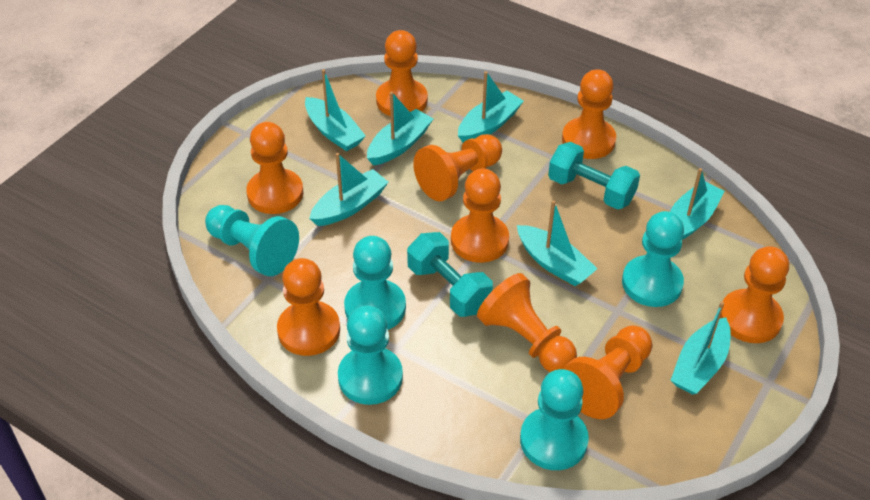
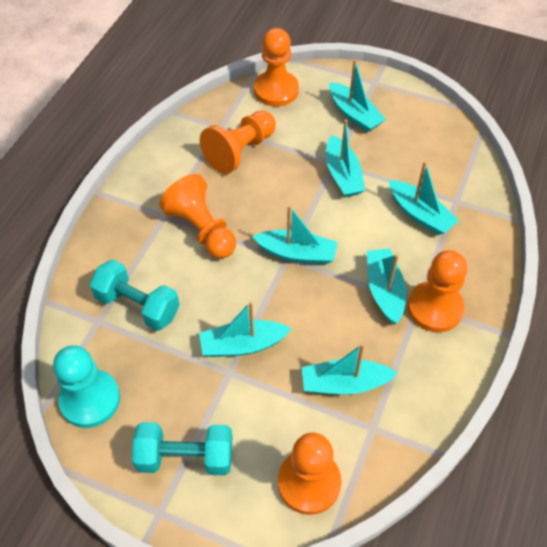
orange pawn: [246,122,303,214] [277,258,340,356] [376,30,428,116] [413,134,502,201] [451,168,509,263] [477,273,577,372] [562,69,616,159] [563,325,652,419] [720,246,789,343] = 9 -> [159,174,236,259] [200,110,276,174] [254,28,299,107] [278,433,342,515] [408,250,467,332] = 5
turquoise pawn: [205,205,299,276] [338,305,403,405] [344,236,406,330] [520,369,589,470] [622,211,684,307] = 5 -> [53,345,120,428] = 1

